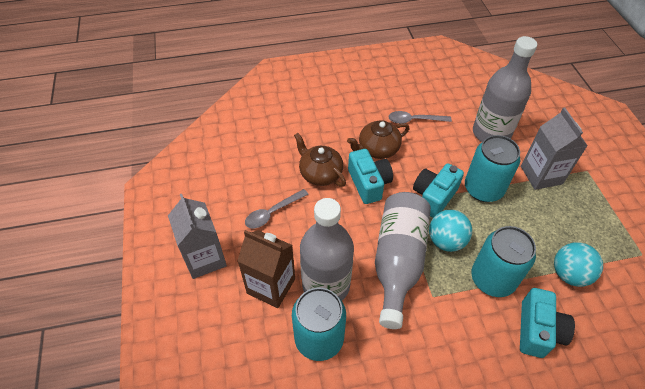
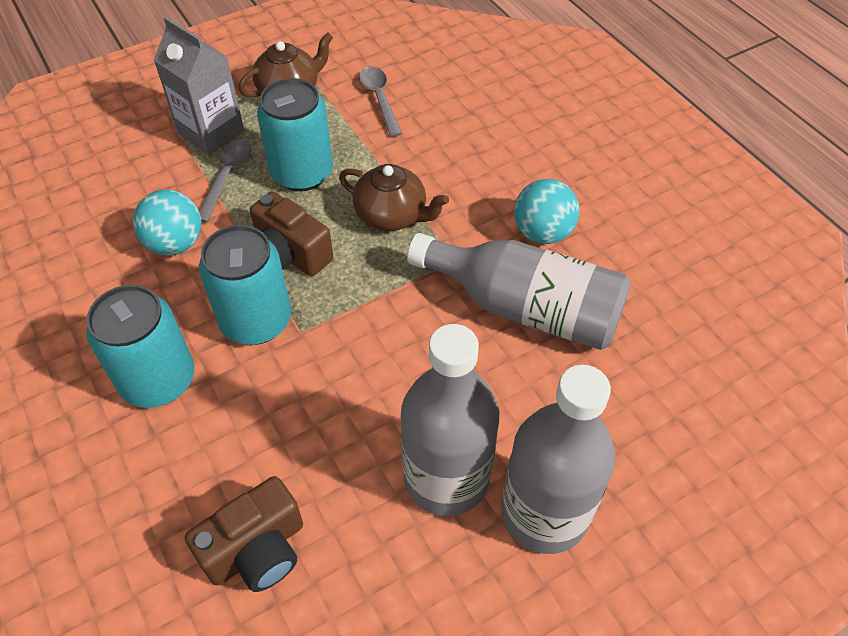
brown camera: none = 0 -> [185,476,303,592] [250,191,333,276] = 2
brown carton: [237,230,295,308] = 1 -> none = 0
grey carton: [168,194,227,279] [521,108,588,190] = 2 -> [154,17,244,155] = 1
turquoise camera: [348,149,393,204] [413,164,464,218] [520,288,575,358] = 3 -> none = 0

